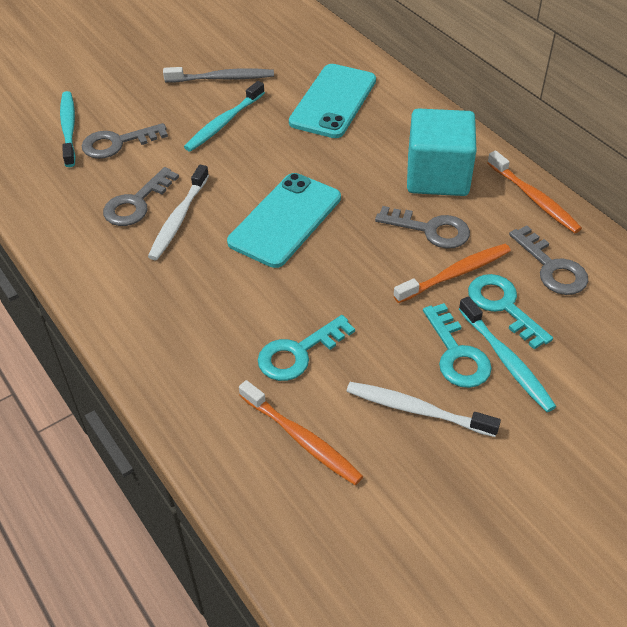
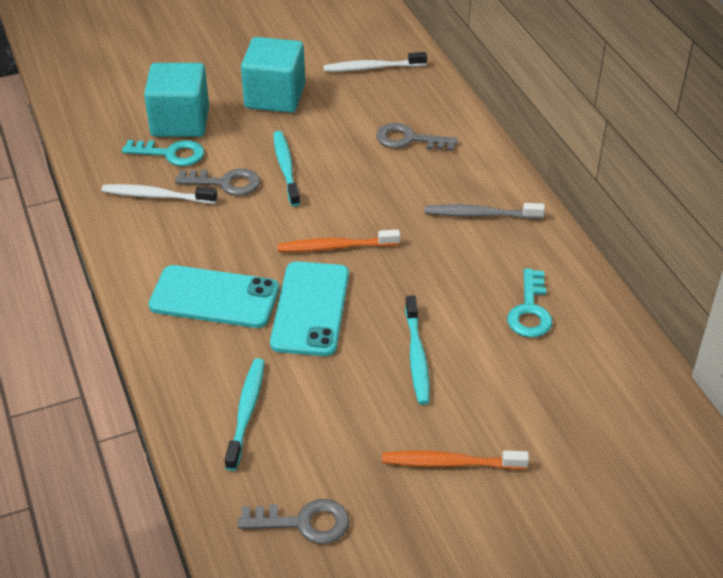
grey key: [82,123,168,159] [103,167,179,226] [375,206,470,249] [509,225,588,295] = 4 -> [175,168,260,196] [238,499,350,544] [376,123,458,151] = 3
orange toothbrush: [239,380,363,485] [393,244,511,303] [487,150,582,233] = 3 -> [278,229,400,252] [382,451,529,470] = 2
turquoise cube: [407,108,476,196] = 1 -> [144,63,209,137] [241,37,305,113] = 2
turquoise key: [258,315,355,381] [423,303,492,388] [468,274,553,349] = 3 -> [122,140,204,166] [507,268,552,338] = 2

